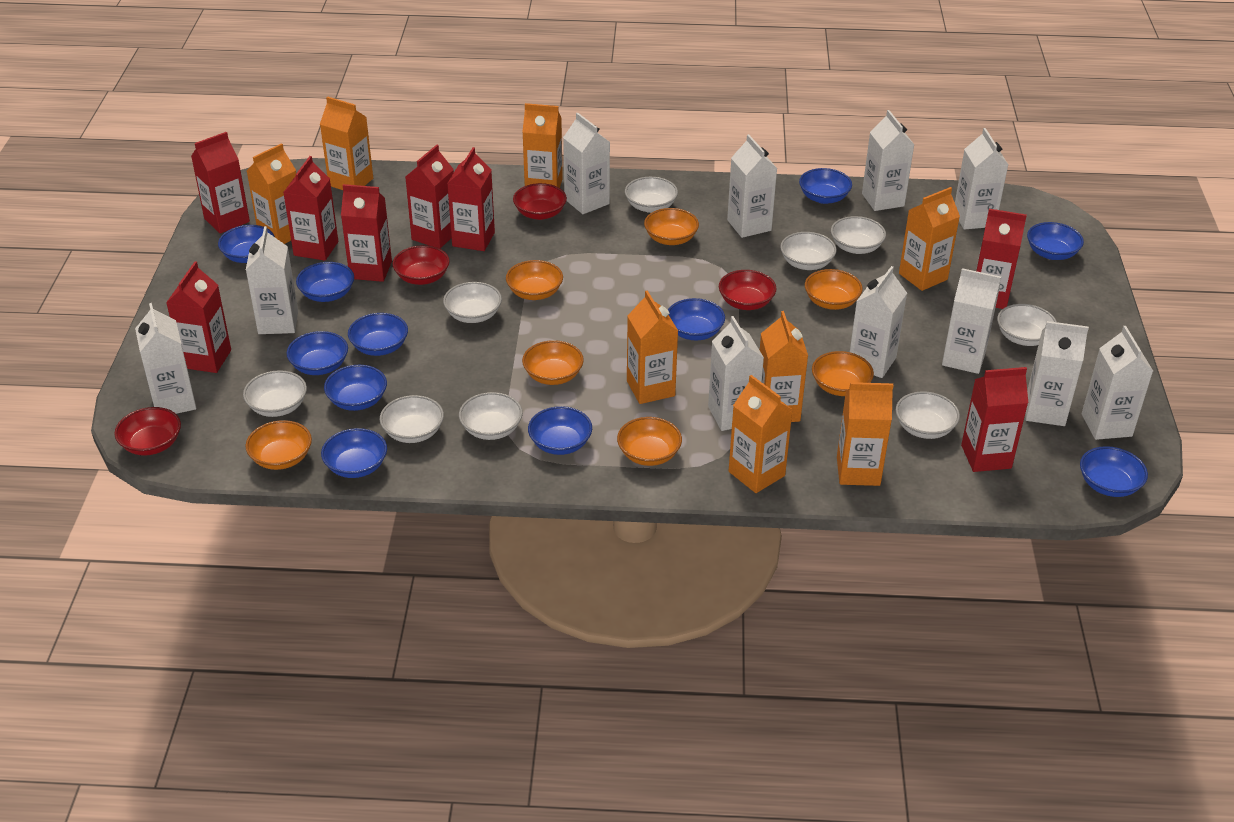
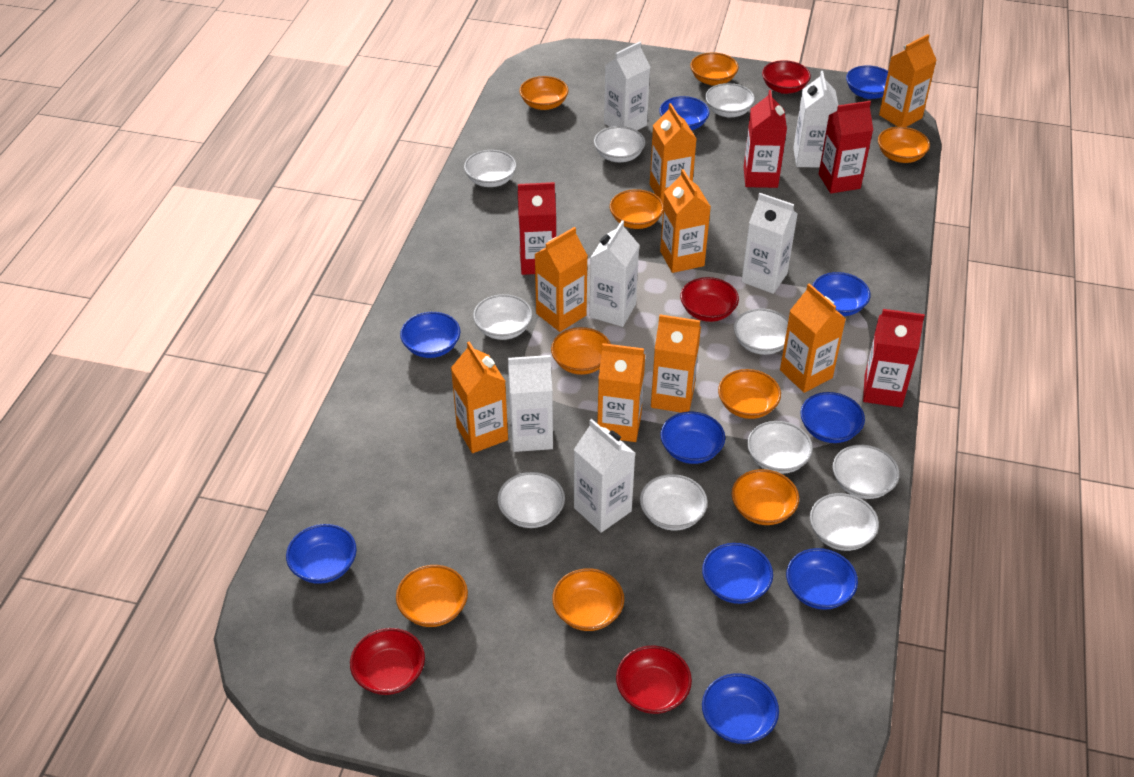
blue bowl: [218,225,275,263] [287,331,348,375] [296,262,354,302] [321,428,387,478] [324,365,387,411] [348,313,408,356] [528,406,592,455] [668,298,725,340] [799,168,852,204] [1027,222,1084,260] [1080,446,1148,497] = 11 -> [286,524,357,584] [400,312,461,358] [659,96,710,130] [660,412,725,464] [702,543,773,604] [702,673,779,744] [786,548,858,610] [800,392,865,443] [812,272,870,316] [846,65,888,99] = 10
orange bowl: [245,420,312,470] [506,260,563,300] [522,340,584,385] [617,417,682,466] [644,208,699,245] [805,269,863,310] [812,351,874,396] = 7 -> [396,565,468,627] [519,76,569,110] [551,327,611,375] [552,568,624,631] [610,189,663,229] [690,52,739,86] [718,369,781,419] [731,469,799,525] [878,127,930,163] = 9
red carton: [166,262,231,373] [191,132,250,233] [283,156,338,261] [341,184,392,282] [405,145,454,249] [447,147,495,251] [961,367,1028,472] [976,209,1027,309] = 8 -> [518,182,556,275] [744,90,787,188] [819,101,873,193] [863,309,925,407] = 4
white bowl: [243,370,307,417] [380,395,444,443] [443,282,502,323] [459,392,523,440] [625,177,678,213] [780,232,837,270] [831,216,886,254] [896,391,960,439] [997,304,1057,346] = 9 -> [464,150,517,187] [473,294,532,340] [497,472,565,528] [594,126,645,162] [640,474,708,531] [705,83,755,117] [734,308,789,355] [747,421,813,474] [810,493,879,551] [833,445,900,499] = 10
white carton: [135,303,196,414] [246,226,298,334] [563,113,610,214] [708,316,764,431] [727,134,778,238] [850,266,907,378] [862,110,914,211] [942,268,1001,374] [955,128,1008,230] [1025,321,1089,426] [1081,326,1153,440] = 11 -> [508,355,553,452] [574,419,635,533] [590,220,639,327] [604,42,651,130] [742,193,798,294] [793,71,838,168] = 6

